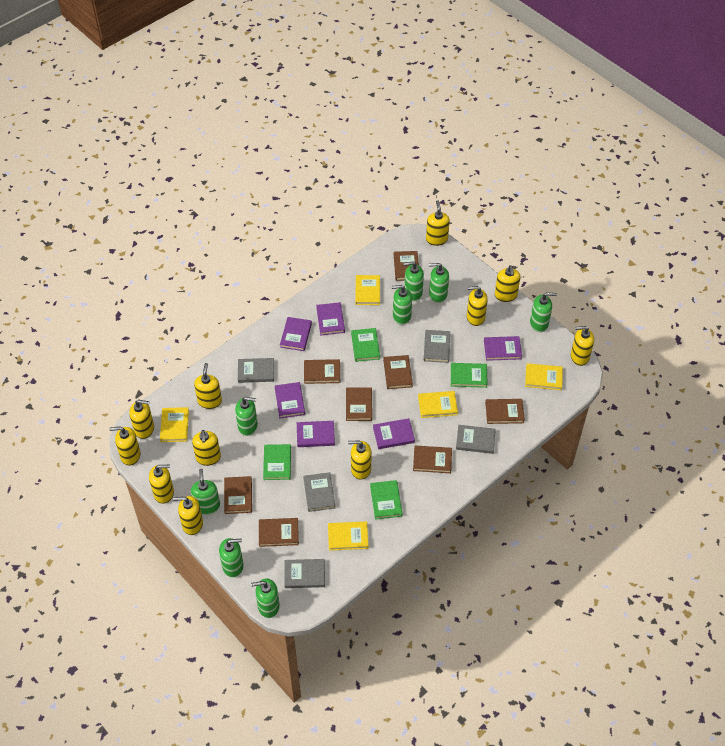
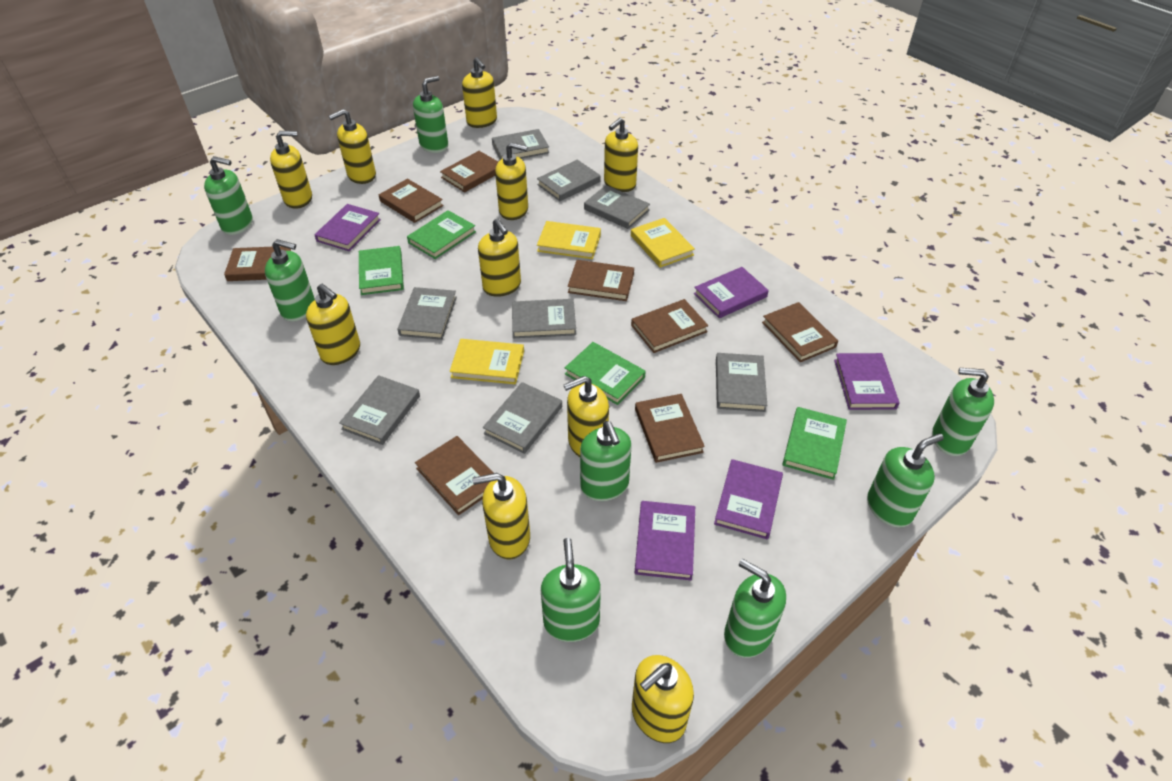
grey book: [238,358,274,383] [284,559,325,588] [303,472,335,512] [424,330,450,363] [456,425,496,454] = 5 -> [339,375,420,445] [398,287,457,340] [483,382,562,454] [492,129,549,160] [512,299,576,338] [537,160,601,201] [584,185,650,229] [716,353,767,412] = 8
purple book: [275,382,305,418] [280,317,312,351] [297,421,335,447] [316,302,345,335] [373,418,415,449] [484,336,522,361] = 6 -> [314,204,381,251] [635,501,695,580] [694,267,769,318] [714,459,783,539] [834,353,899,410] = 5
yellow book: [160,407,189,442] [328,521,369,551] [356,275,380,305] [418,391,458,418] [525,363,563,390] = 5 -> [450,339,524,384] [537,221,601,259] [631,218,695,268] = 3
yellow soap dispenser: [109,426,140,466] [129,400,154,439] [149,465,174,504] [173,496,203,535] [192,430,221,466] [194,363,222,409] [348,441,371,480] [426,200,450,246] [467,286,488,326] [495,265,520,302] [571,326,594,366] = 11 -> [270,131,312,209] [306,284,360,365] [329,109,376,184] [462,57,497,128] [473,473,530,559] [478,218,521,297] [495,142,528,220] [564,376,609,457] [604,118,638,192] [632,655,694,743] = 10

